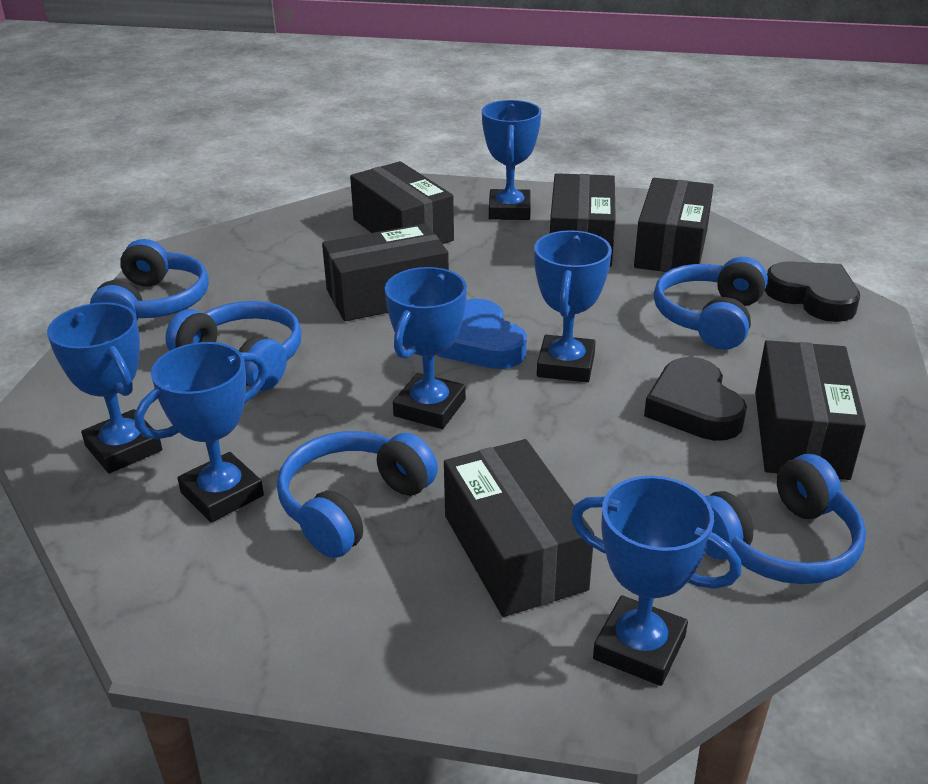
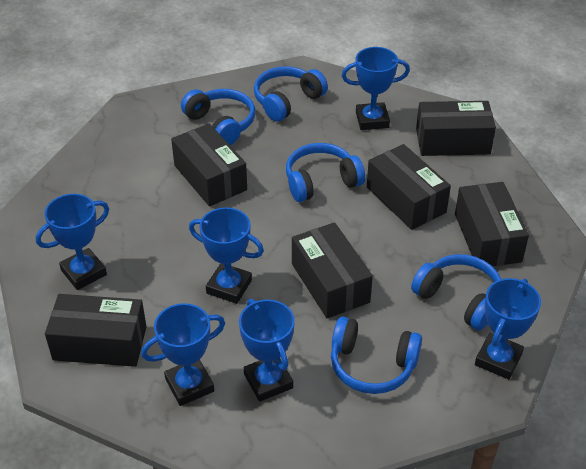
black heart: [644,357,747,441] [765,261,860,322] = 2 -> none = 0
blue heart: [437,299,527,369] = 1 -> none = 0

